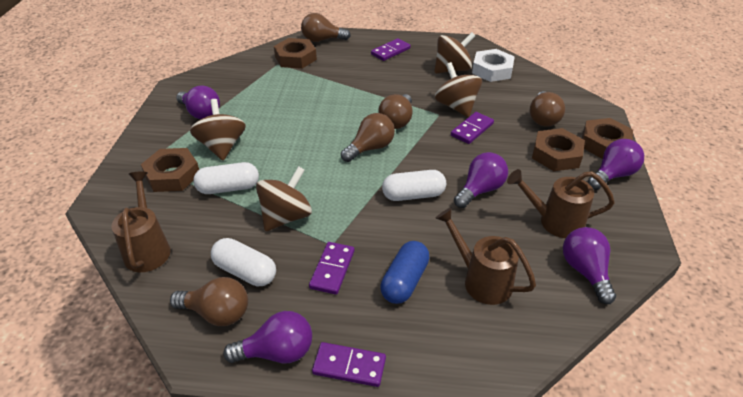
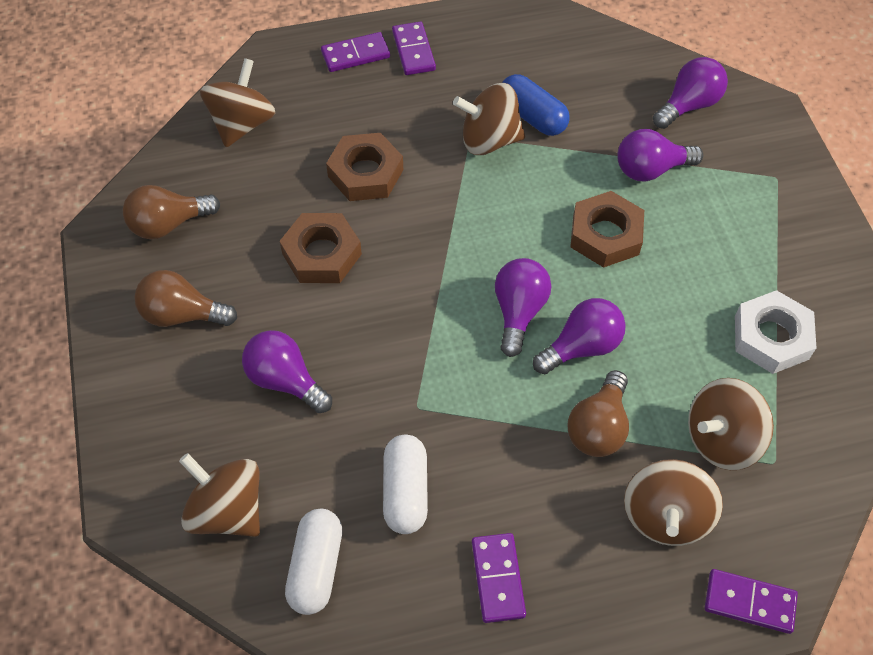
brown light bulb: [170,277,248,326] [301,13,351,42] [341,113,395,162] [378,94,413,129] [530,91,565,127] = 5 -> [123,185,220,239] [134,270,237,327] [568,370,629,457] = 3
brown nut: [141,148,199,192] [274,38,317,69] [532,128,585,171] [582,118,633,159] = 4 -> [280,213,362,283] [326,133,403,201] [570,191,644,268] = 3
brown spinning top: [190,99,246,161] [256,166,312,232] [434,32,475,74] [435,62,482,117] = 4 -> [179,453,260,537] [200,58,275,147] [453,83,525,155] [624,459,723,546] [688,378,774,470] = 5
brown watering can: [112,172,171,272] [436,208,536,305] [507,169,615,238] = 3 -> none = 0
white capsule: [193,162,259,194] [211,238,276,287] [382,170,446,201] = 3 -> [285,509,342,615] [383,435,428,534] = 2

